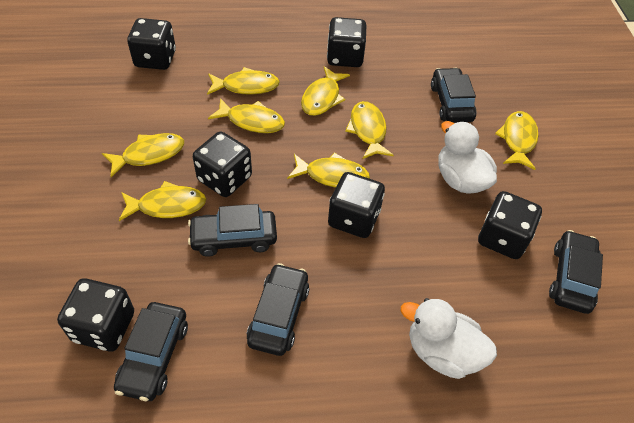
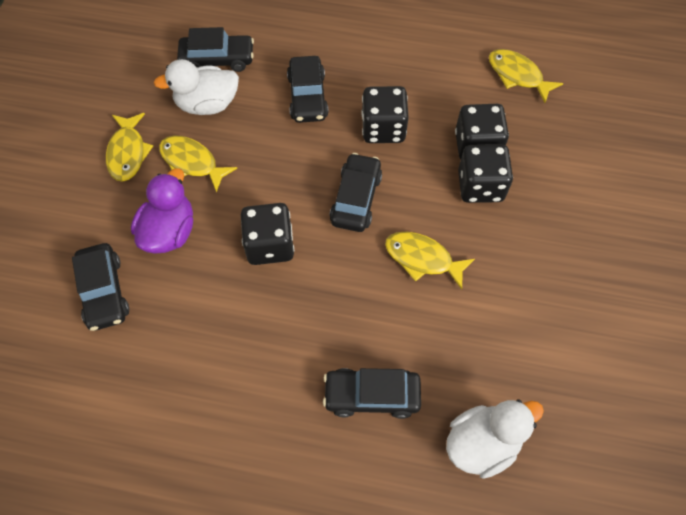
black dice: [57,278,134,352] [127,18,176,70] [193,132,252,197] [327,17,366,67] [328,172,385,238] [478,191,542,259] = 6 -> [241,203,294,265] [361,86,409,143] [455,104,509,160] [458,144,513,203] = 4
purple duck: none = 0 -> [131,168,193,254] = 1
yellow fish: [102,133,184,177] [119,181,206,221] [207,67,280,95] [208,98,285,133] [287,152,370,188] [301,66,350,116] [345,101,394,159] [495,111,538,170] = 8 -> [106,113,153,182] [159,135,237,193] [385,231,475,289] [489,49,563,103] = 4

